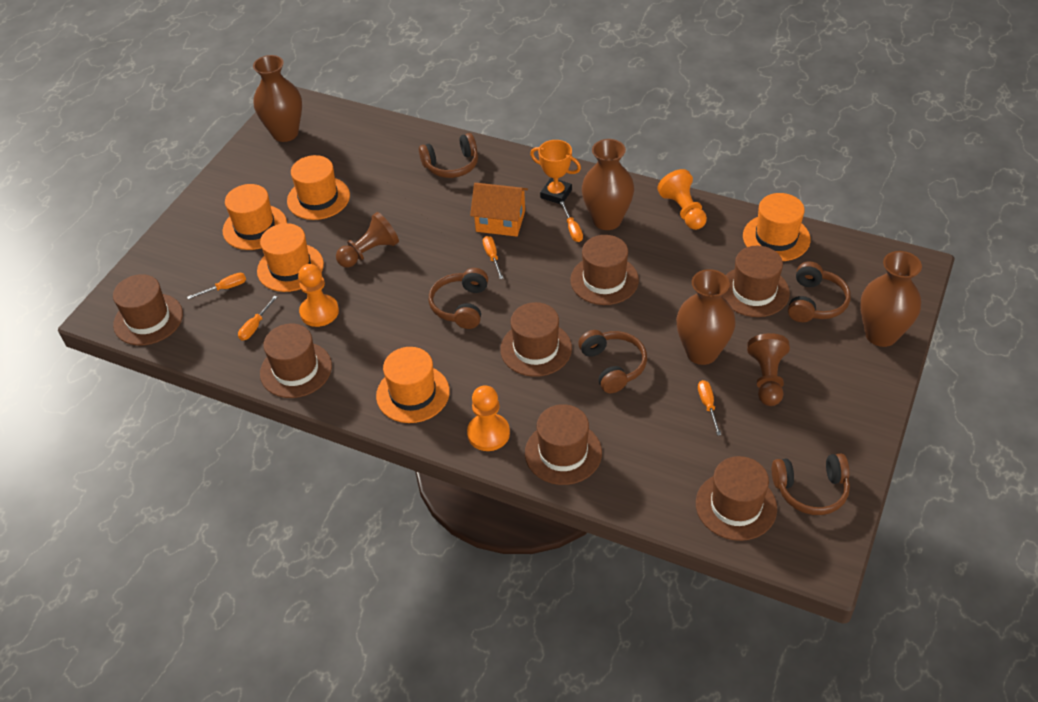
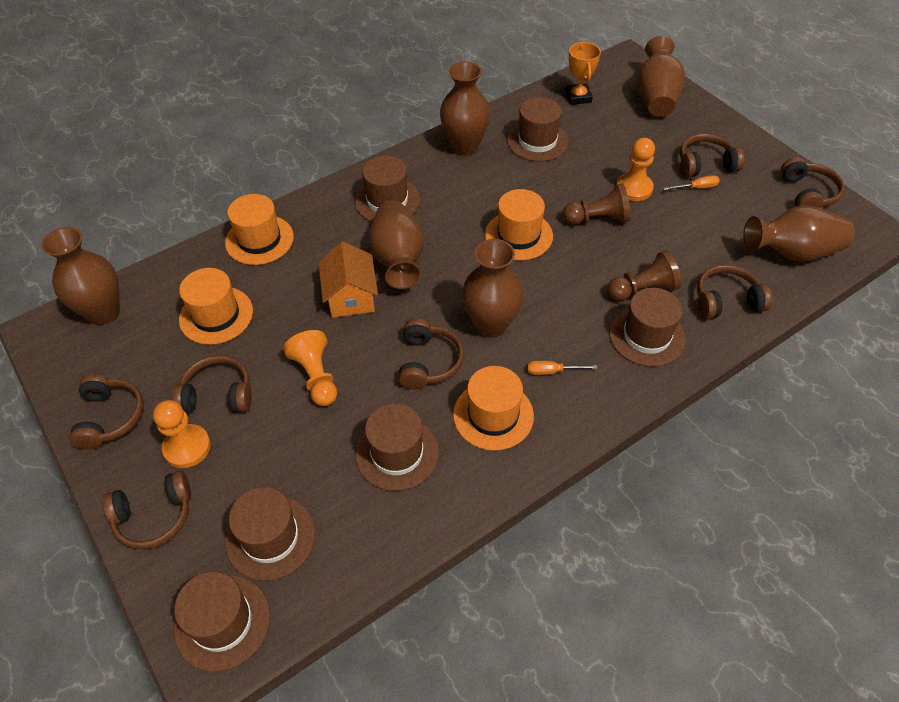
brown hat: [113,274,183,345] [260,323,332,398] [500,302,572,377] [525,404,602,485] [570,235,639,305] [696,456,777,541] [722,246,790,317] = 7 -> [174,572,270,672] [226,487,315,581] [355,156,420,222] [355,403,439,491] [507,97,569,161] [609,288,686,367] = 6
brown headphones: [419,133,478,178] [428,268,488,329] [578,330,647,393] [772,453,850,515] [788,261,851,322] = 5 -> [69,374,144,450] [102,470,191,549] [172,355,252,414] [398,319,464,390] [680,134,745,177] [697,265,773,319] [781,157,845,208] = 7
brown vase: [253,55,302,142] [582,139,634,230] [676,269,736,365] [860,251,922,347] = 4 -> [41,227,120,325] [369,200,424,289] [440,61,490,156] [462,239,524,338] [637,36,685,117] [743,205,855,262] = 6
orange hat: [223,184,287,250] [257,223,324,292] [287,155,350,220] [376,347,450,423] [743,193,811,261] = 5 -> [179,268,253,345] [225,194,294,265] [453,366,534,451] [485,189,553,260] = 4
orange screwdriver: [187,273,246,299] [238,296,277,341] [483,236,503,279] [560,201,583,242] [698,380,721,436] = 5 -> [528,361,597,375] [663,175,720,191] = 2

